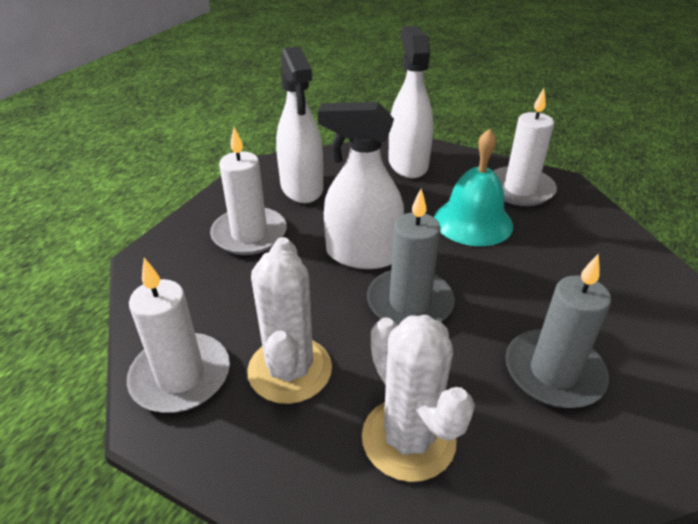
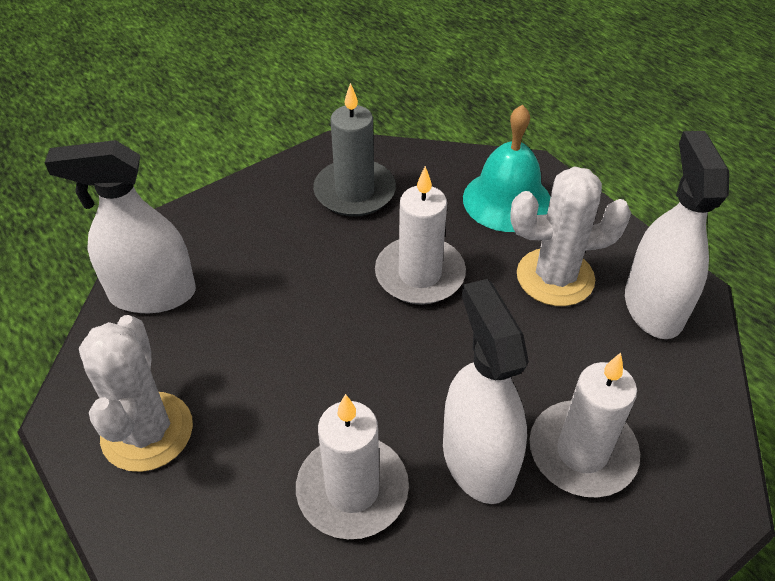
grey candle: [367,188,455,325] [505,253,611,408] = 2 -> [313,83,396,217] = 1

